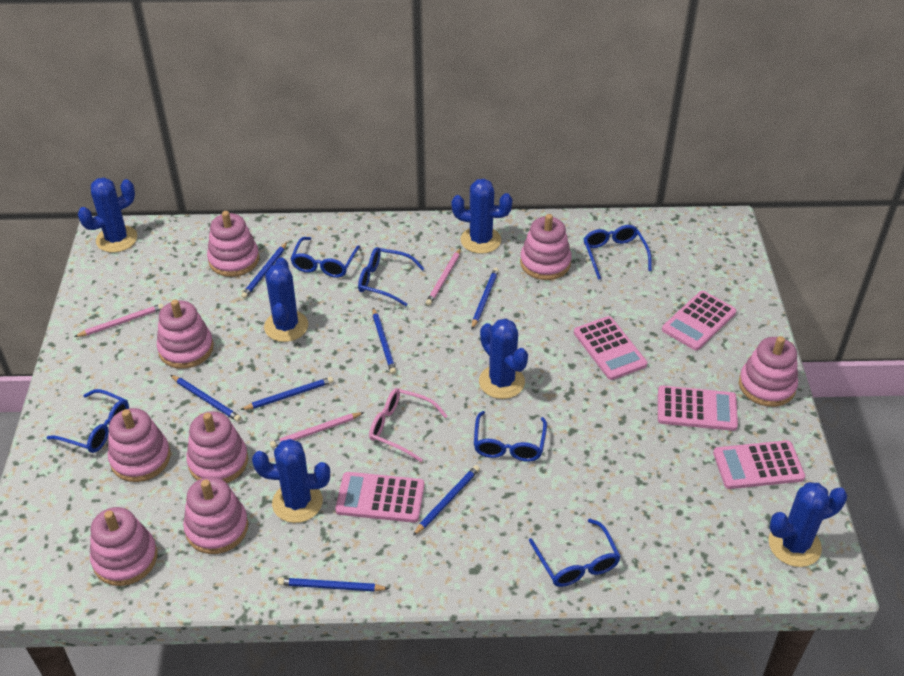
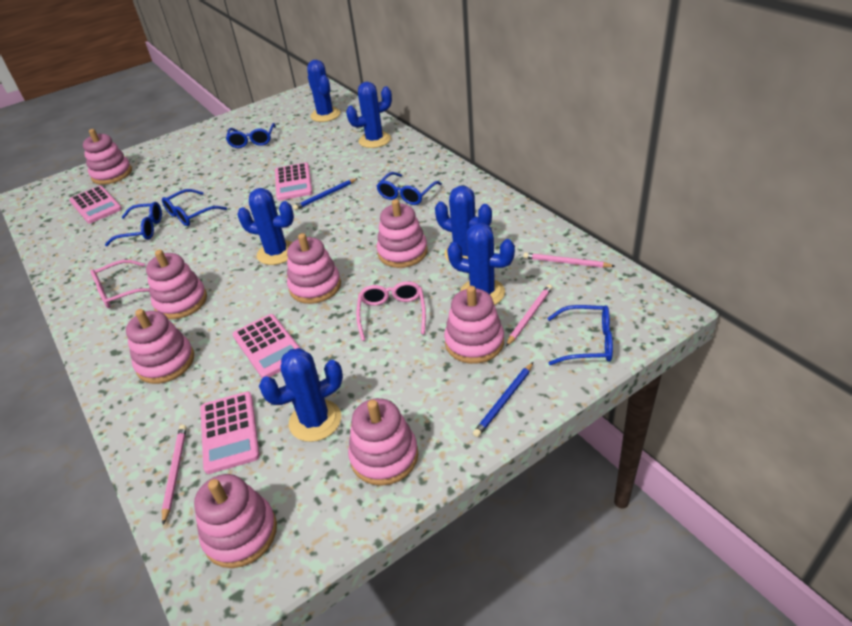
blue glasses: [46,389,129,453] [290,237,360,278] [358,247,425,306] [474,411,547,462] [529,519,621,587] [584,225,652,280] = 6 -> [105,202,162,246] [162,189,227,226] [226,123,276,148] [377,172,442,205] [547,305,613,365] = 5
blue pencil: [171,375,241,422] [241,242,287,299] [241,377,333,410] [278,578,389,592] [373,308,396,374] [413,465,480,536] [472,268,499,329] = 7 -> [293,178,358,210] [473,362,533,437] = 2
pink calculator: [335,472,424,523] [574,316,647,380] [658,386,738,431] [662,291,736,351] [713,440,805,489] = 5 -> [69,186,122,224] [200,392,260,474] [233,314,300,378] [275,163,312,201] = 4
pink glasses: [369,388,447,462] = 1 -> [90,260,149,308] [356,281,426,341] = 2

